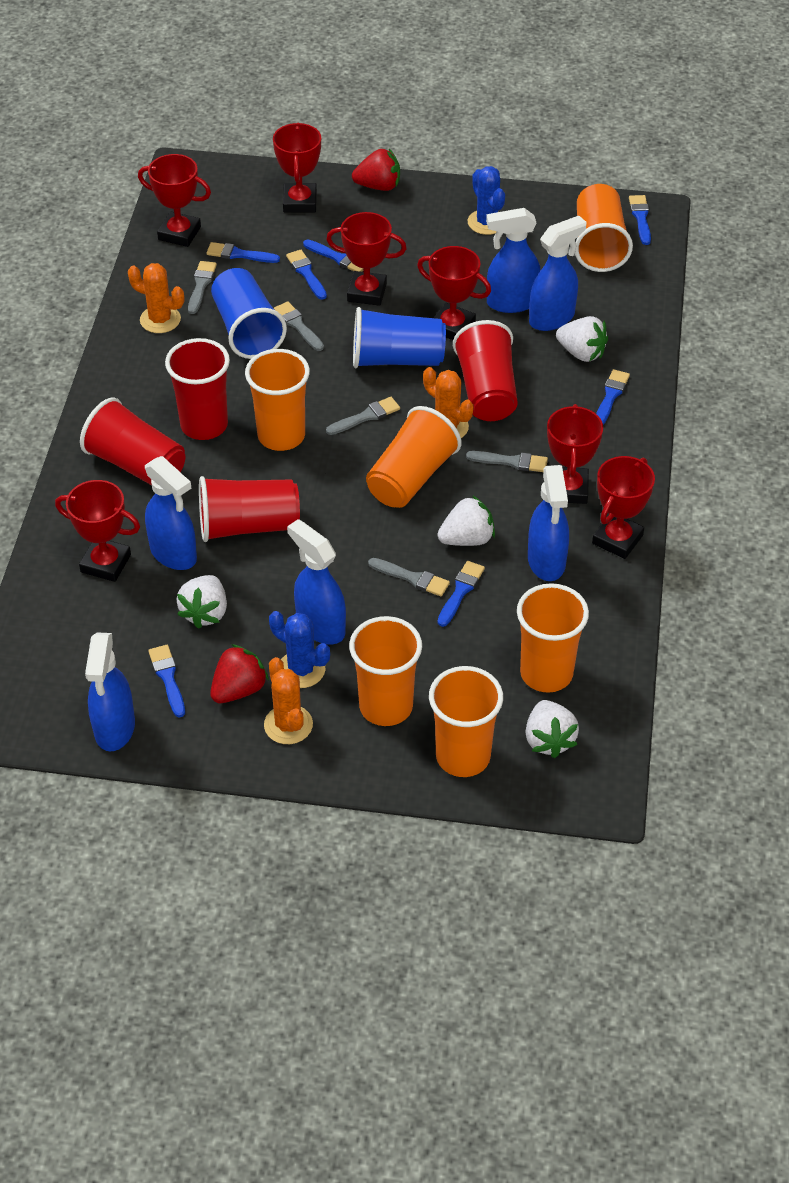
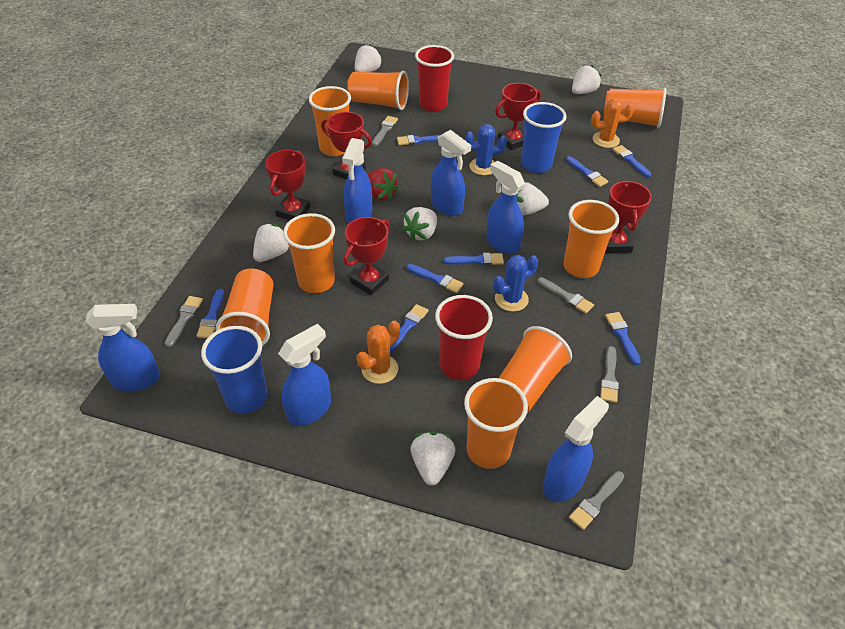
blue brush: [148,645,185,718] [206,242,280,263] [286,250,327,300] [303,240,363,272] [438,561,485,627] [596,369,630,425] [629,195,651,245] = 7 -> [197,289,224,338] [390,304,428,352] [397,135,440,145] [407,264,464,293] [443,253,504,265] [566,156,608,187] [605,312,641,365] [613,145,651,177] = 8
orange cactus: [128,263,184,333] [264,657,313,744] [423,367,474,438] = 3 -> [357,321,400,384] [591,98,634,148] = 2
orange cup: [245,349,310,451] [349,616,422,726] [366,406,462,508] [429,666,503,777] [517,583,589,693] [575,184,633,272] = 6 -> [216,269,274,346] [283,213,335,293] [309,86,351,156] [347,71,409,110] [464,378,528,469] [499,326,572,414] [563,200,619,278] [603,88,667,128] = 8
red cup: [80,397,185,485] [165,338,230,440] [199,476,300,542] [453,320,518,421] = 4 -> [415,45,454,112] [435,295,493,380] = 2
red strawberry: [210,644,269,703] [352,149,400,191] = 2 -> [367,168,399,200] = 1
red trophy: [55,480,140,582] [138,154,211,247] [273,123,321,212] [326,212,407,306] [417,246,491,340] [547,404,603,504] [592,456,655,559] = 7 -> [265,150,310,220] [321,112,372,180] [344,217,390,295] [495,83,541,150] [605,180,652,253] = 5
white strawberry: [177,575,227,629] [438,495,495,546] [526,700,579,758] [556,316,608,362] = 4 -> [253,223,289,262] [355,44,383,72] [402,207,437,241] [411,432,455,486] [516,182,549,216] [572,65,601,94] = 6

